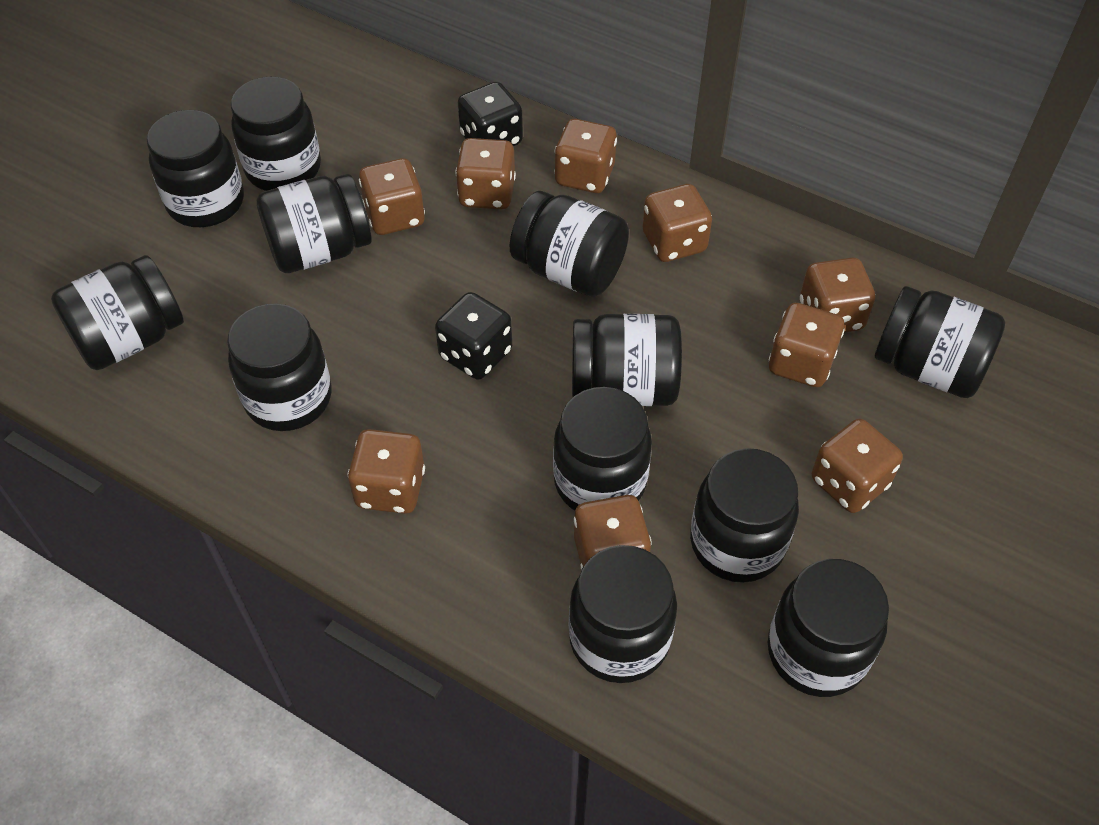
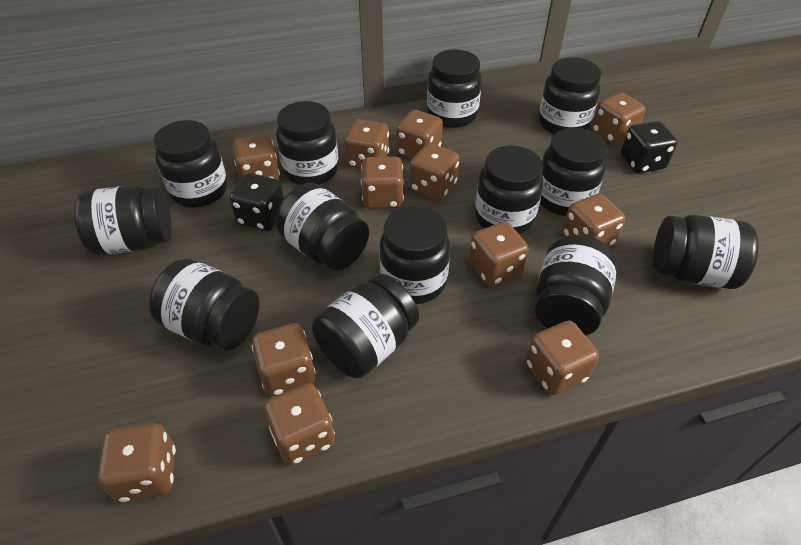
black jar: [51,255,184,370] [147,110,244,227] [227,304,332,431] [231,77,321,191] [257,174,372,273] [510,191,629,297] [553,387,652,511] [569,545,677,683] [572,314,682,406] [690,448,799,583] [768,559,889,697] [875,286,1005,398] = 12 -> [74,185,172,256] [149,259,259,350] [153,120,228,208] [276,101,339,185] [276,183,369,271] [312,274,419,378] [379,206,450,304] [427,49,482,128] [475,146,543,234] [535,235,617,336] [539,57,601,135] [540,128,608,216] [653,215,759,289] = 13
brown dice: [348,429,425,514] [359,158,425,235] [455,138,516,210] [554,119,617,193] [574,495,652,570] [642,184,712,262] [769,303,845,387] [800,257,875,333] [812,419,903,513] = 9 -> [97,423,176,502] [232,134,280,180] [251,323,316,396] [264,383,335,465] [344,119,389,169] [361,157,404,209] [396,110,443,159] [409,143,459,200] [469,222,529,286] [526,320,599,395] [563,194,625,247] [592,92,645,145] = 12

